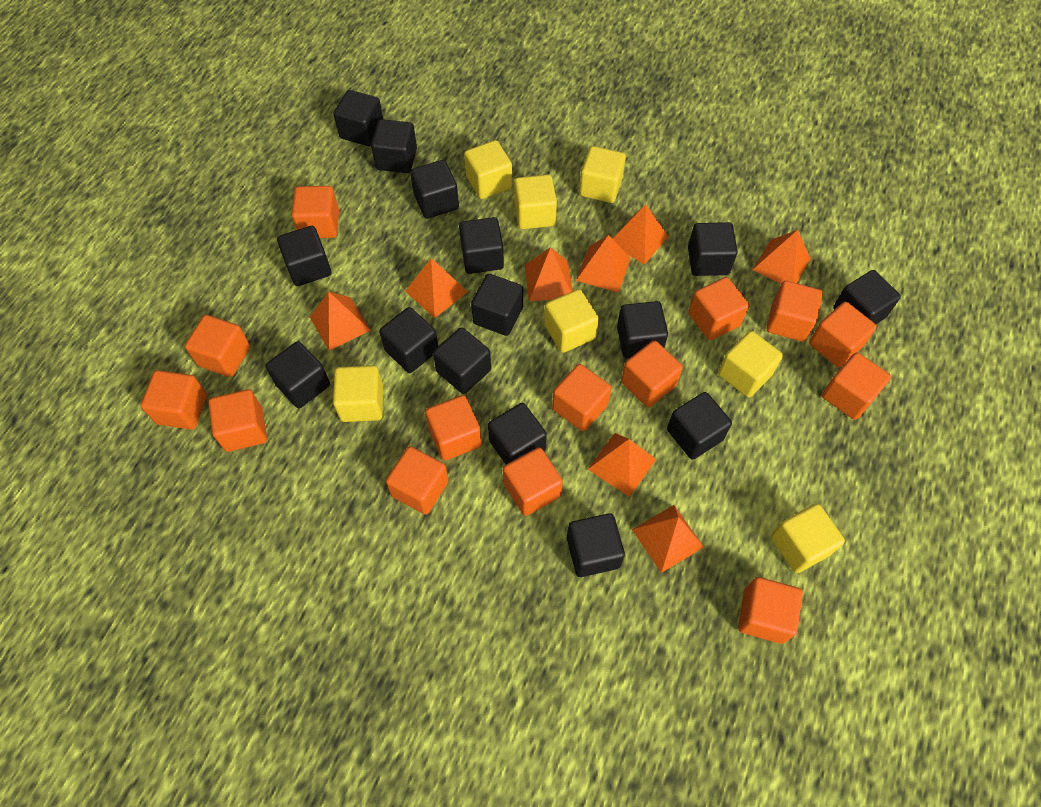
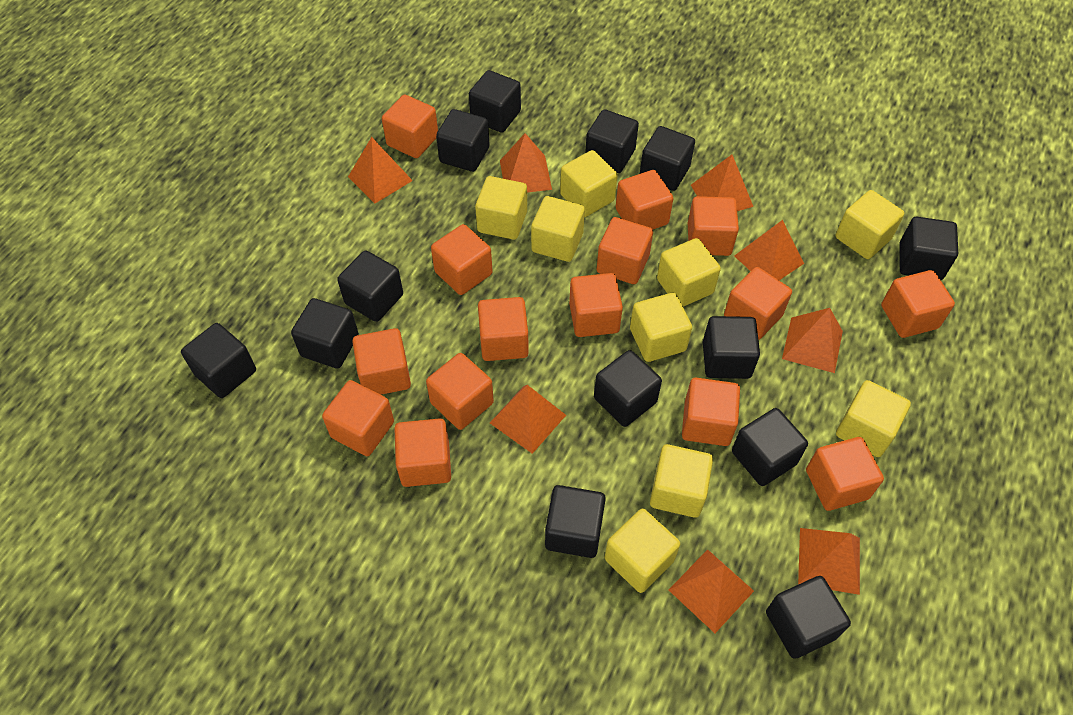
black cube: [266,341,330,408] [277,226,331,286] [333,90,383,146] [371,119,417,173] [379,307,438,373] [410,160,459,219] [433,327,491,394] [459,217,504,274] [471,274,523,336] [488,403,547,464] [567,513,625,577] [617,301,668,359] [667,392,732,460] [688,222,738,276] [833,270,901,324] = 15 -> [181,323,256,398] [291,298,359,368] [337,250,403,322] [436,109,490,172] [469,70,521,133] [545,485,606,558] [585,109,639,173] [594,350,662,427] [640,126,695,191] [703,316,760,379] [732,408,808,486] [766,576,851,659] [899,217,958,280] = 13
orange cube: [141,370,207,430] [185,315,250,377] [208,389,267,452] [292,186,339,238] [386,446,449,515] [425,395,482,461] [503,447,563,516] [552,364,612,431] [621,340,683,407] [688,277,749,340] [738,577,803,644] [767,281,823,342] [809,302,877,367] [822,352,891,420] = 14 -> [322,380,394,456] [352,328,411,395] [382,94,438,158] [394,418,451,487] [426,353,494,430] [431,224,493,295] [478,297,529,361] [569,273,623,337] [597,217,653,284] [616,170,674,229] [682,378,740,446] [688,196,739,256] [724,267,792,340] [806,437,884,511] [881,270,955,338] = 15
yellow cube: [333,365,383,422] [464,140,512,199] [514,174,557,229] [544,289,599,353] [579,146,626,203] [718,331,783,397] [771,504,845,573] = 7 -> [475,176,527,240] [531,196,585,262] [560,150,618,217] [605,509,680,593] [630,293,692,362] [650,444,713,518] [657,238,721,307] [836,190,904,259] [836,380,911,457] = 9

